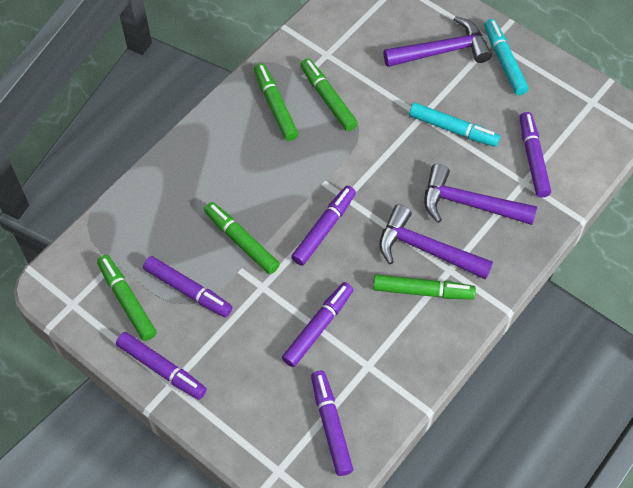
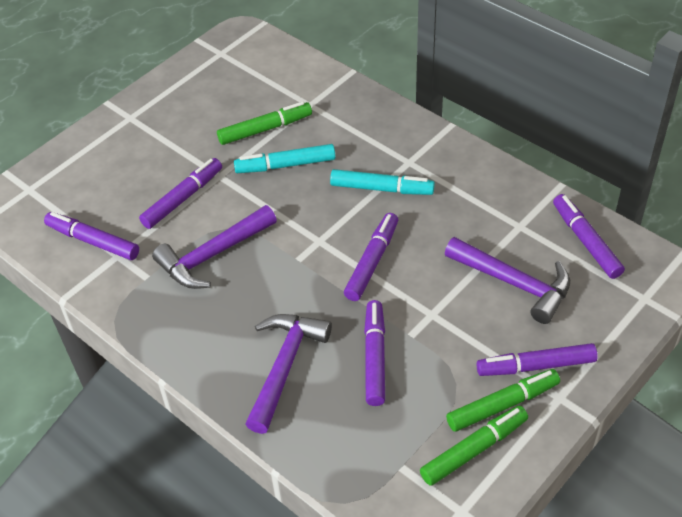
green marker: [97,255,156,341] [204,202,280,274] [254,63,298,141] [300,58,358,131] [373,274,476,300] = 5 -> [217,102,312,145] [420,406,528,486] [446,369,560,431] = 3

